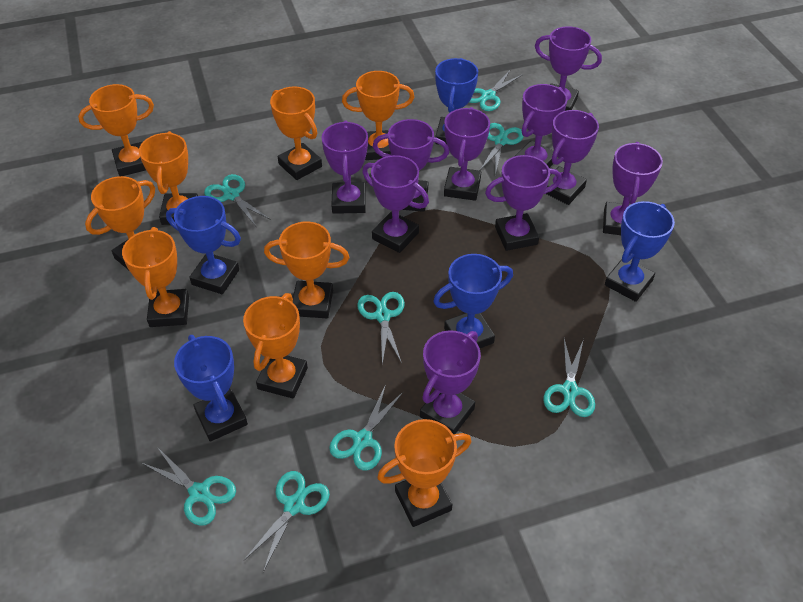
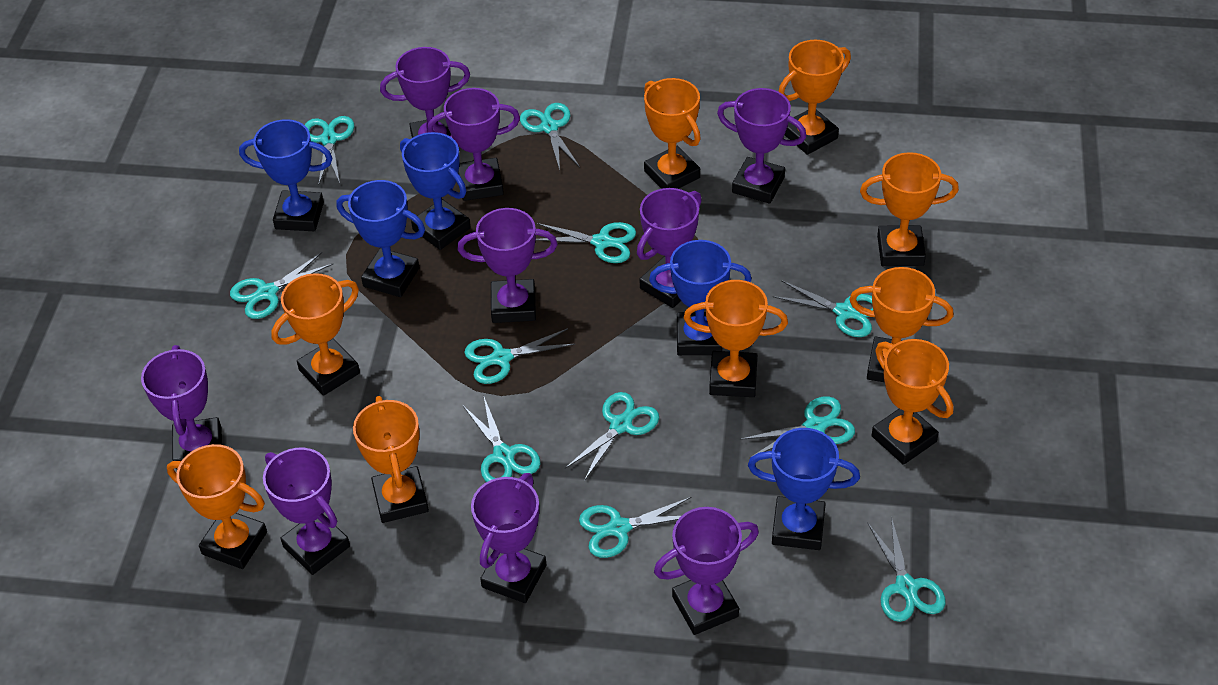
purple trophy: [322,121,368,214] [362,155,429,253] [373,119,449,212] [420,330,481,434] [444,107,490,201] [485,155,562,251] [515,84,567,168] [535,26,602,111] [546,110,599,205] [603,142,663,235] = 10 -> [141,345,222,469] [263,448,350,575] [380,47,470,138] [427,88,520,201] [457,208,558,323] [471,473,546,603] [637,188,702,308] [654,507,759,635] [717,88,806,204] = 9
turquoise scissors: [142,447,236,526] [204,174,271,226] [244,471,330,572] [329,385,404,470] [357,292,405,365] [469,69,523,111] [480,123,524,175] [543,339,595,417] = 8 -> [230,252,333,319] [305,116,354,183] [462,397,541,482] [464,328,575,384] [520,103,580,170] [536,222,636,263] [565,392,659,481] [579,497,692,558] [740,396,855,459] [773,280,873,337] [867,516,946,622] = 11

